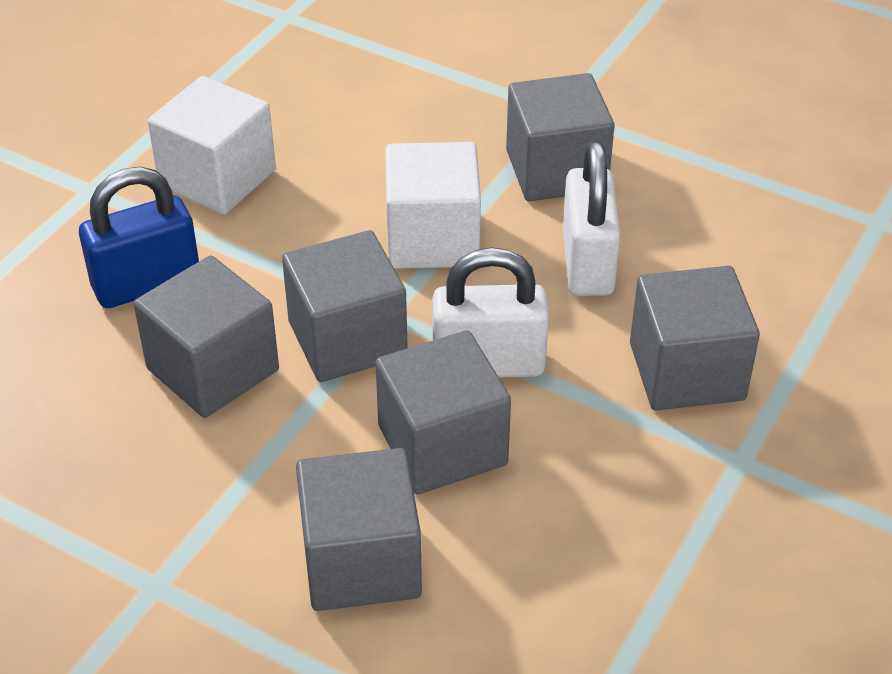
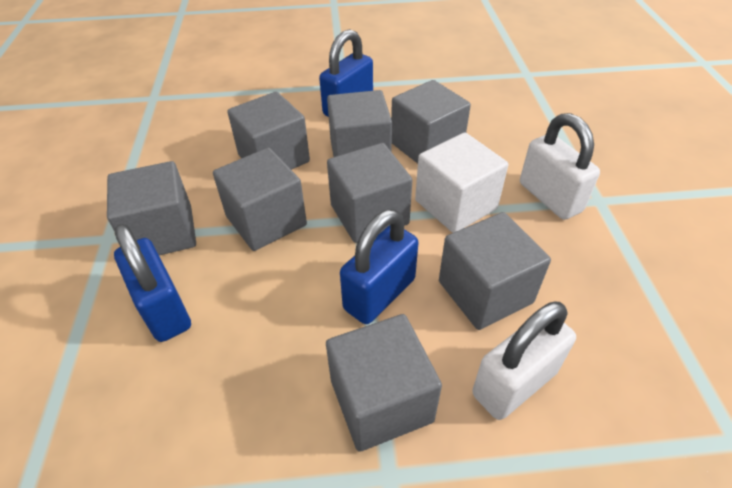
blue padlock: [79,167,199,308] = 1 -> [114,224,191,342] [319,29,373,117] [340,209,418,324] = 3
grey cube: [134,256,279,418] [282,230,408,382] [296,448,422,611] [375,331,511,495] [506,73,614,201] [630,266,760,411] = 6 -> [107,161,196,255] [213,148,307,251] [227,92,310,170] [326,314,442,452] [327,90,392,157] [327,143,412,243] [391,80,471,163] [439,212,551,330] = 8
white cube: [148,76,276,215] [385,142,481,269] = 2 -> [415,132,508,233] = 1

